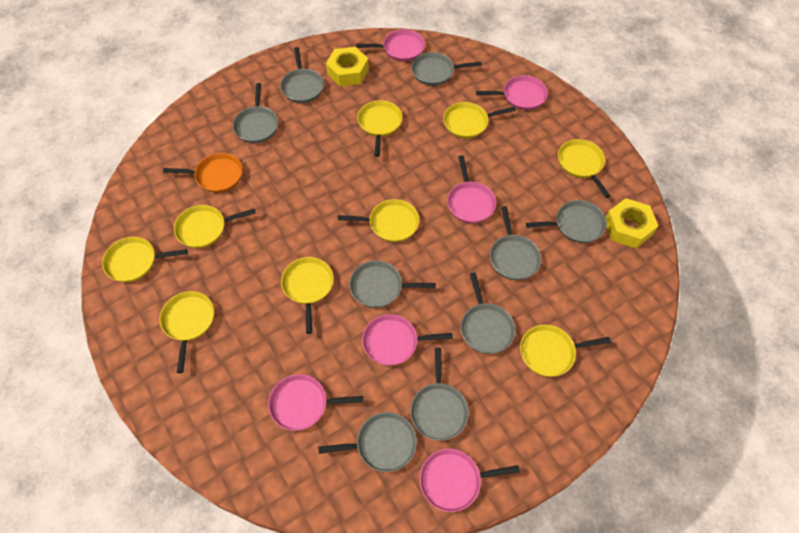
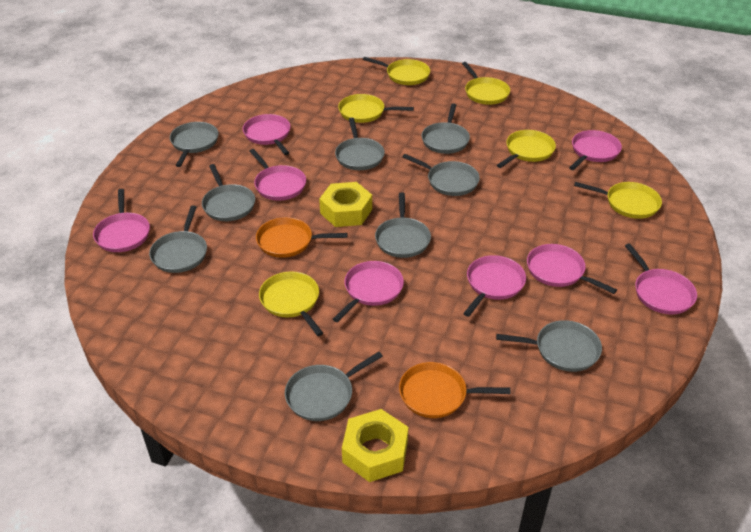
orange pan: [163,153,243,193] = 1 -> [256,217,347,258] [399,362,510,418] = 2
pink pan: [268,374,363,431] [357,29,425,61] [362,314,453,366] [419,449,520,512] [447,155,496,223] [476,75,548,110] = 6 -> [93,189,150,252] [243,114,291,155] [249,149,306,201] [333,261,404,322] [463,255,526,317] [527,244,617,294] [569,130,622,170] [625,243,697,315] = 8
yellow pan: [102,237,187,282] [160,291,214,373] [174,205,255,248] [281,257,334,334] [338,199,419,242] [357,100,402,157] [443,102,516,138] [520,325,611,377] [558,139,610,198] = 9 -> [259,272,323,336] [338,94,414,123] [363,57,430,85] [462,62,510,105] [497,130,556,168] [574,182,662,219] = 6

